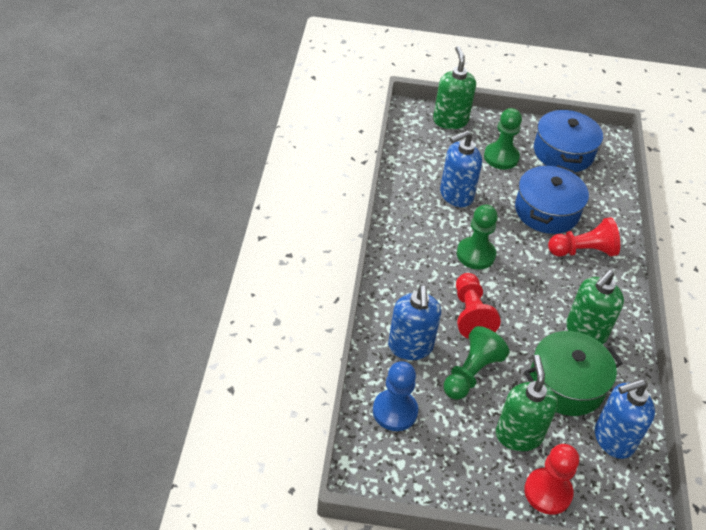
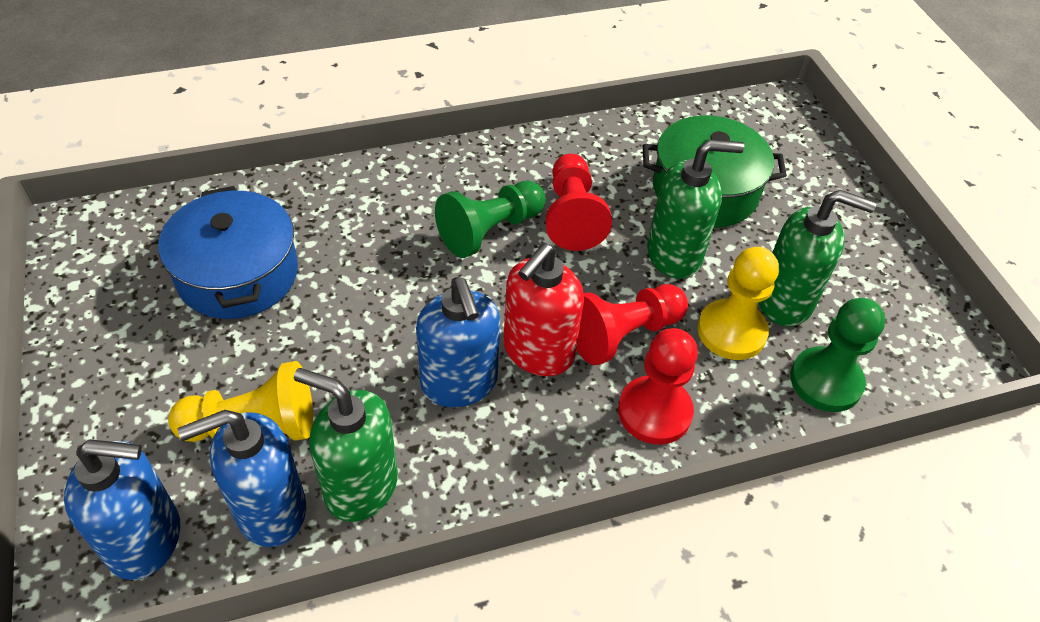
blue pawn: [373,361,418,431] = 1 -> none = 0
blue pot: [515,165,589,234] [534,108,603,172] = 2 -> [159,186,298,319] = 1
green pawn: [444,326,509,400] [457,204,498,269] [484,108,522,169] = 3 -> [435,181,546,258] [790,298,885,412] = 2
red soap dispenser: none = 0 -> [504,243,584,376] = 1
yellow pawn: none = 0 -> [168,361,313,442] [698,247,779,360] = 2

